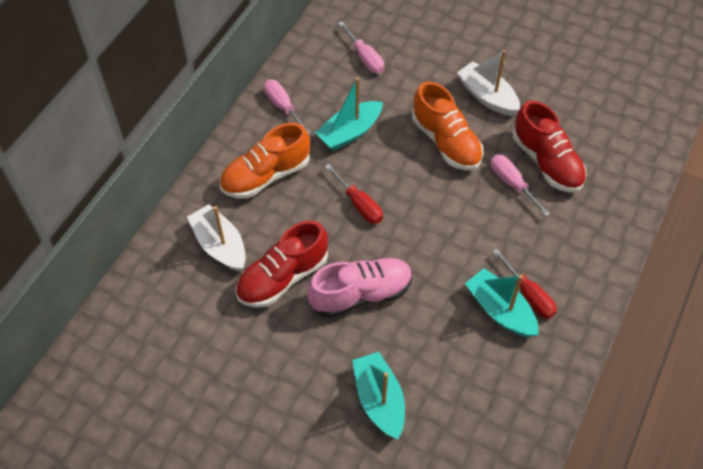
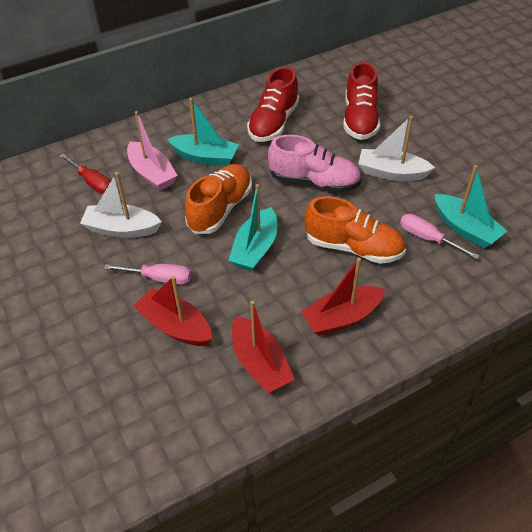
pink boat: none = 0 -> [127,111,178,191] = 1
pink screwdriver: [264,79,312,135] [338,22,384,73] [491,155,551,217] = 3 -> [103,264,191,285] [400,214,480,259] = 2
red boat: none = 0 -> [134,276,212,346] [232,301,295,393] [300,258,385,336] = 3
red screwdriver: [325,164,383,224] [492,249,557,319] = 2 -> [59,154,111,194] = 1

